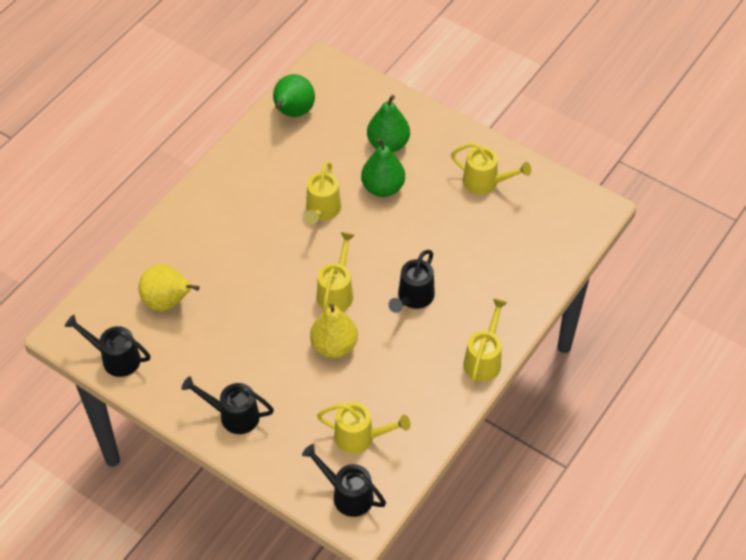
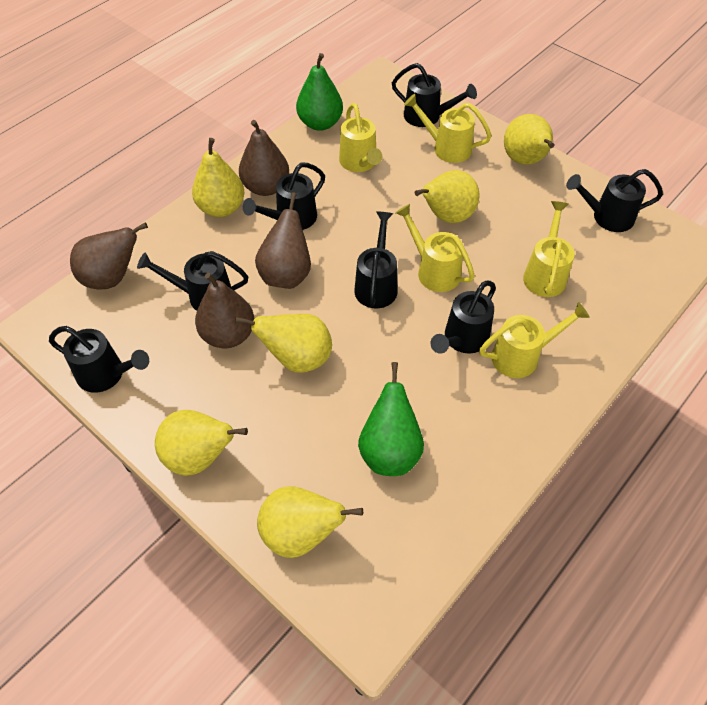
black watering can: [65,315,150,377] [182,376,274,434] [302,444,386,517] [388,250,435,313] = 4 -> [49,326,149,393] [137,251,248,311] [243,163,325,230] [354,211,397,308] [392,63,477,127] [430,281,496,354] [566,169,663,232] = 7
brown pear: none = 0 -> [70,222,148,290] [195,273,255,348] [239,120,289,196] [255,192,311,289] = 4
green pear: [273,74,315,117] [361,138,405,197] [367,95,410,152] = 3 -> [296,53,343,131] [358,362,424,476] = 2
yellow pear: [138,264,200,311] [310,304,358,358] = 2 -> [155,410,248,476] [192,138,244,217] [235,314,332,373] [257,486,363,558] [415,170,480,223] [504,114,554,165] = 6

